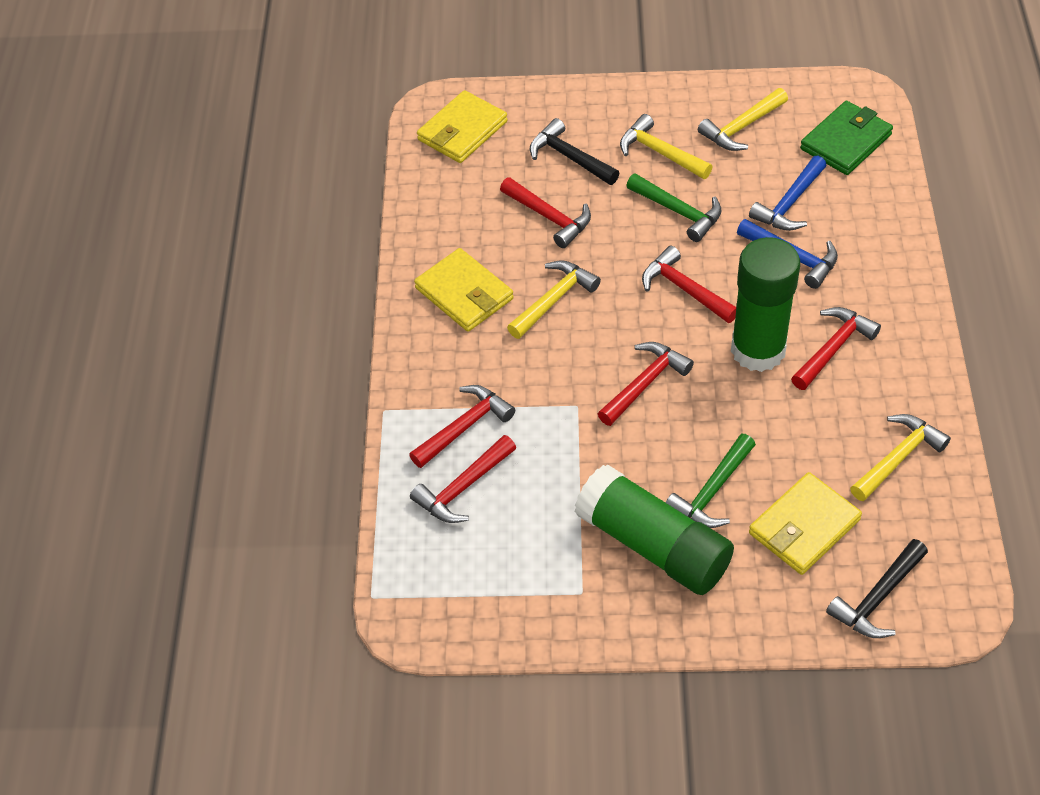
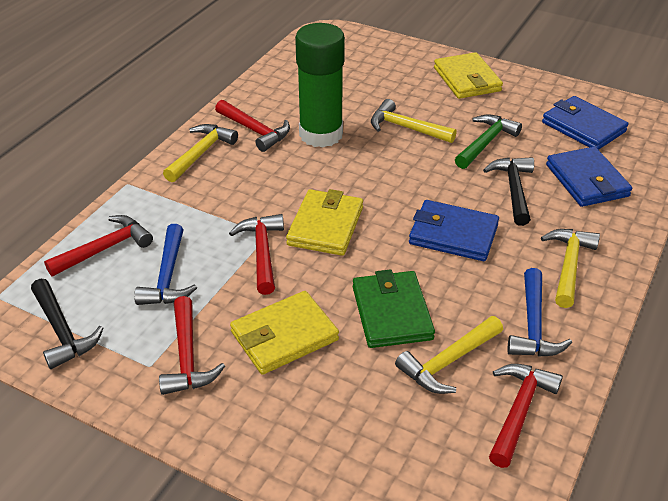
blue wallet: none = 0 -> [409,200,499,261] [542,96,628,150] [546,147,632,207] = 3
green glue stick: [574,465,734,595] [731,237,800,372] = 2 -> [295,23,345,147] = 1
green hammer: [626,173,722,242] [666,434,756,528] = 2 -> [455,114,522,169] = 1
red hammer: [409,385,515,468] [410,435,516,523] [500,177,591,248] [598,342,694,426] [642,246,736,323] [791,307,881,390] = 6 -> [44,215,153,276] [159,296,225,395] [215,100,290,152] [229,214,284,295] [489,364,563,468] = 5

